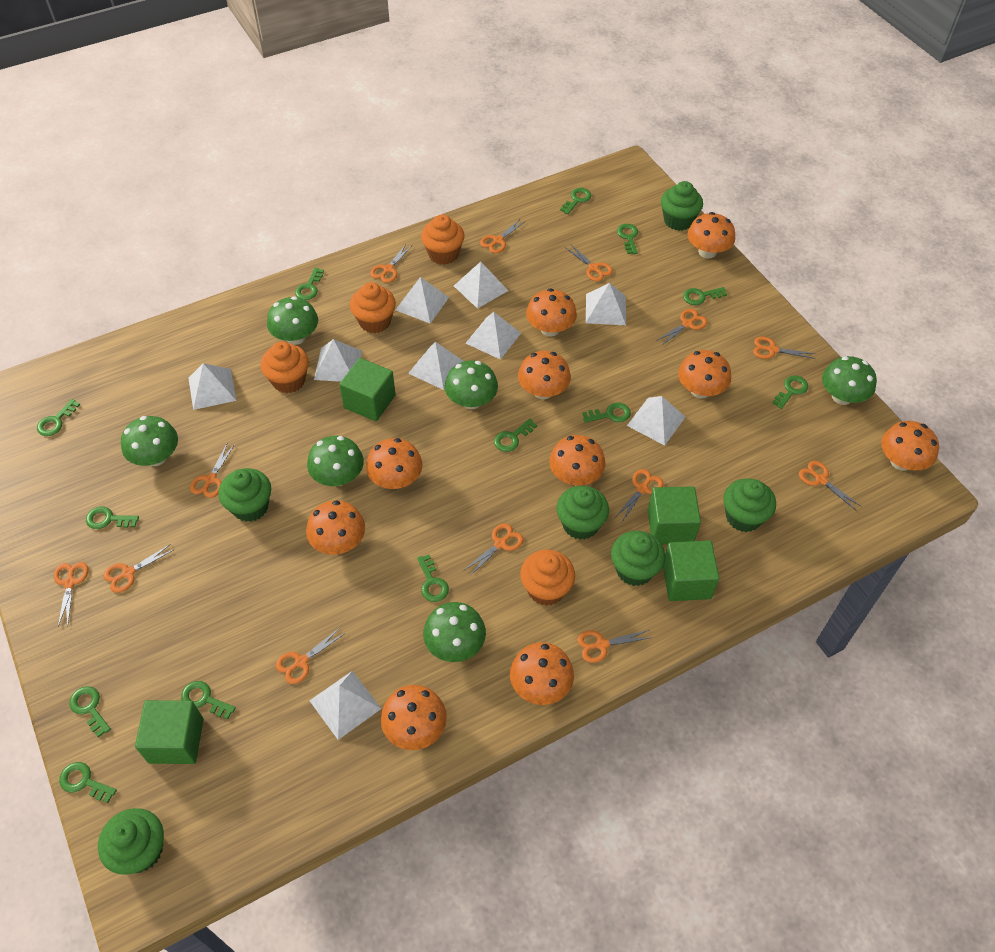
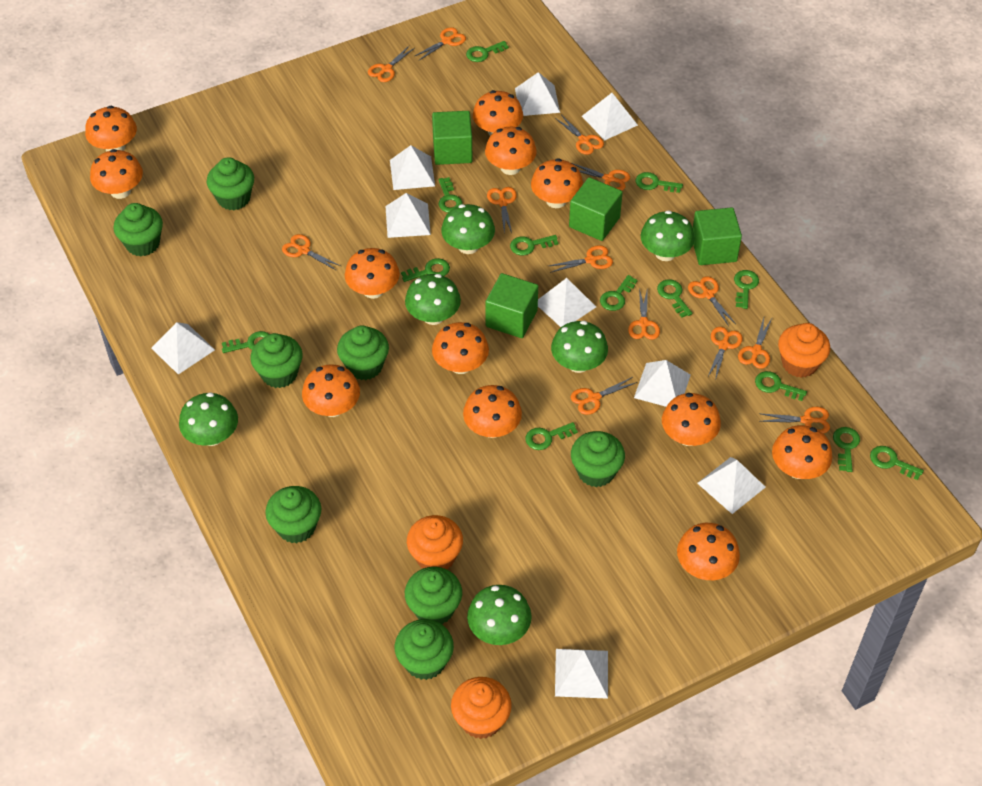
green cupcake: [98,808,164,875] [218,468,271,522] [556,486,609,540] [611,531,666,586] [661,181,703,231] [723,478,776,532] = 6 -> [114,203,163,256] [207,157,254,210] [250,333,303,388] [265,486,321,543] [337,325,389,380] [395,619,454,680] [405,567,462,624] [571,431,625,487] = 8
orange cupcake: [260,342,309,393] [350,282,396,333] [421,215,465,265] [520,550,575,606] = 4 -> [407,515,463,570] [451,677,512,739] [778,323,830,378] = 3
orange mushroom: [306,500,365,555] [366,438,423,489] [381,685,447,750] [510,642,574,705] [518,351,571,399] [526,288,577,337] [549,435,606,485] [678,350,731,399] [688,212,735,258] [881,421,939,471] = 10 -> [85,106,137,152] [90,149,143,199] [302,364,360,417] [345,248,400,299] [432,322,489,374] [463,385,522,438] [473,90,523,136] [485,127,537,175] [531,158,583,208] [662,393,721,446] [677,523,740,580] [772,425,832,479] = 12

